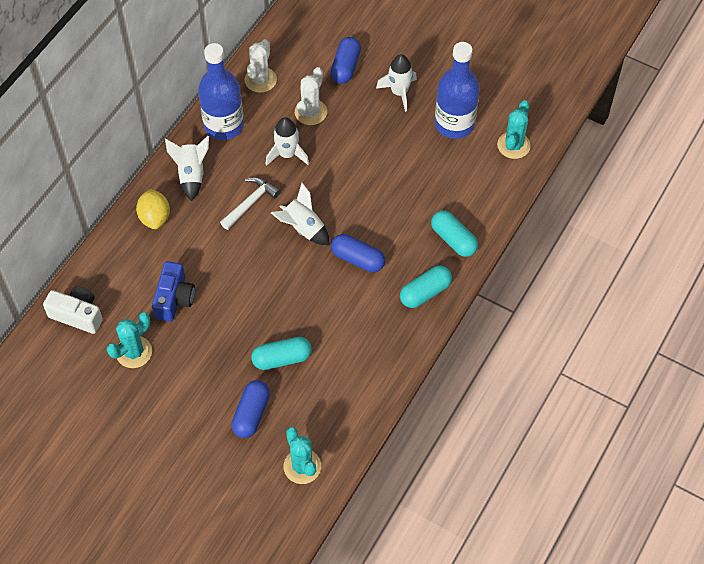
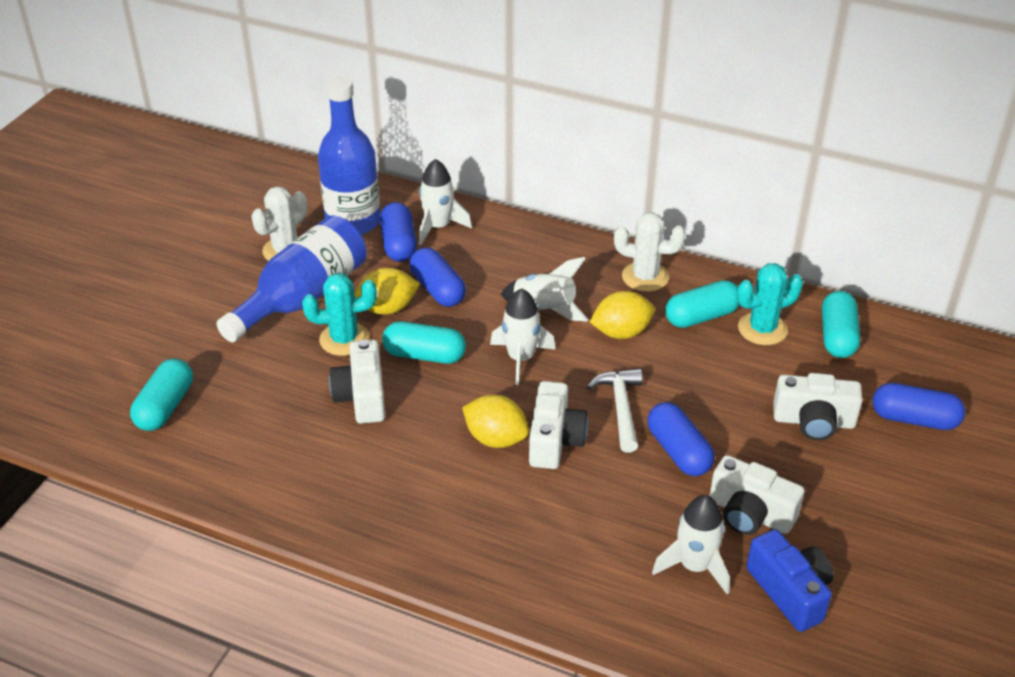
blue capsule: [231,380,270,438] [331,37,361,84] [331,234,385,272] = 3 -> [380,202,417,262] [410,247,466,307] [647,402,715,476] [872,383,965,430] = 4
turquoise cactus: [107,312,152,368] [283,427,321,484] [497,100,531,159] = 3 -> [302,273,377,356] [737,263,803,345] = 2
turquoise capsule: [251,337,312,370] [400,265,452,308] [431,210,478,257] = 3 -> [130,359,193,431] [382,321,466,364] [665,280,739,328] [822,291,860,358] = 4
white camera: [43,286,103,334] = 1 -> [329,339,385,424] [529,381,588,469] [710,455,805,535] [773,373,863,440] = 4
yellow lemon: [136,189,170,229] = 1 -> [355,268,420,315] [462,395,529,448] [589,291,655,339] = 3

